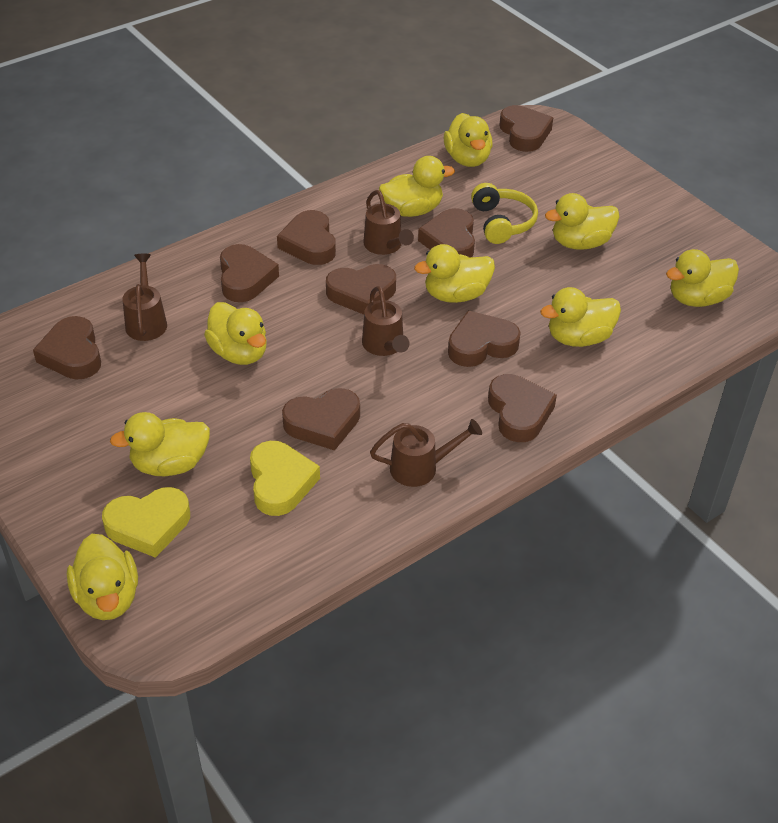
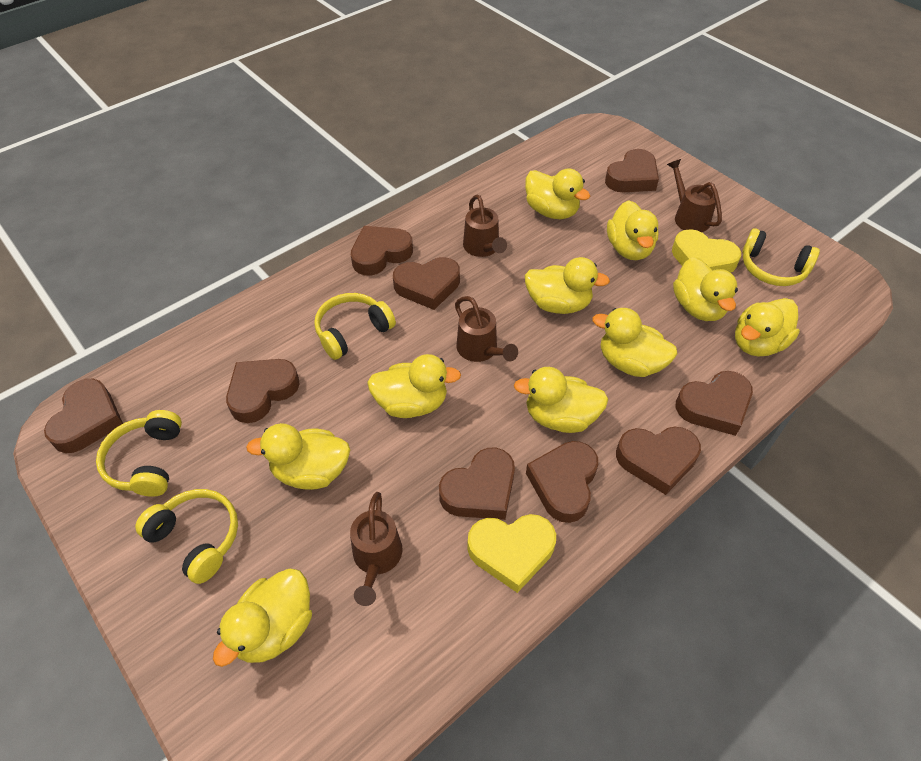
yellow duck: [67,534,138,620] [110,412,210,476] [204,302,267,365] [379,156,455,217] [414,244,495,303] [444,113,492,167] [540,287,621,347] [545,193,619,250] [666,249,739,307] = 9 -> [213,568,312,667] [246,423,350,490] [367,354,461,418] [514,367,609,433] [525,168,590,219] [525,257,610,314] [592,308,678,377] [607,200,658,260] [673,257,738,321] [735,298,800,356] = 10
yellow headphones: [471,183,538,244] = 1 -> [96,410,182,497] [135,489,238,584] [314,293,396,360] [742,228,820,286] = 4

